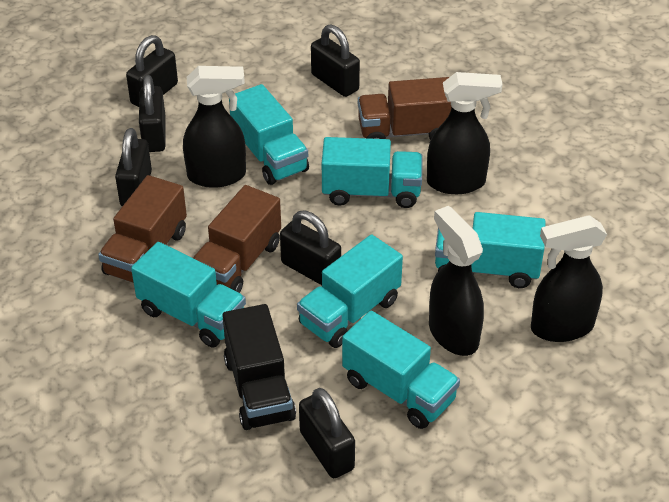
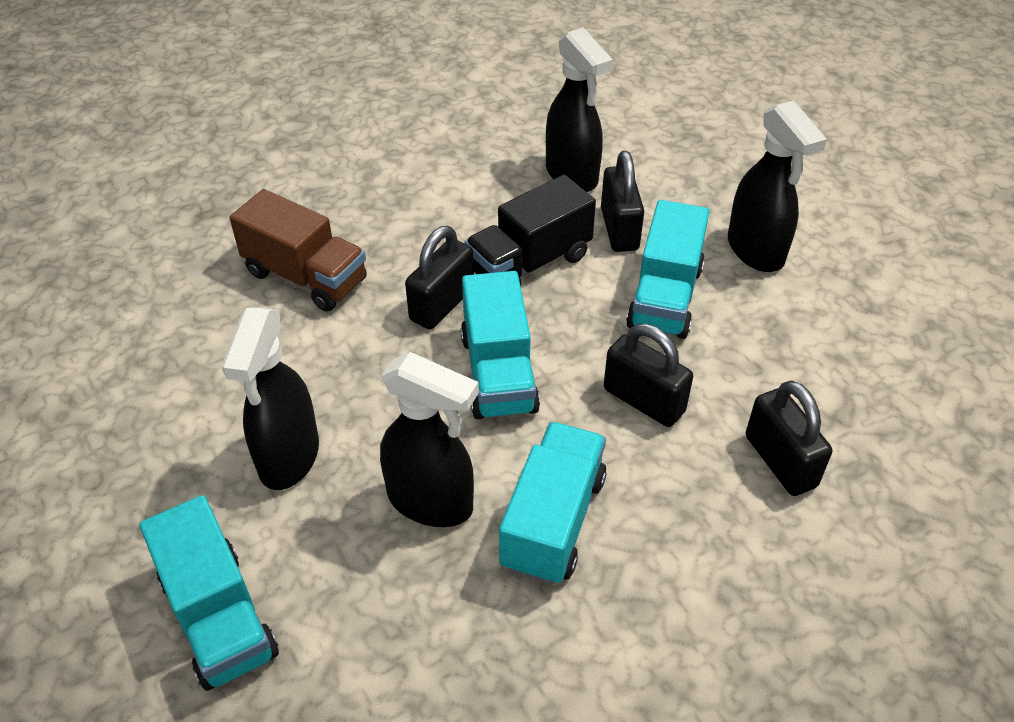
black padlock: [115,128,152,206] [126,35,178,107] [139,75,166,152] [280,211,341,285] [299,388,355,478] [311,25,360,97] = 6 -> [405,226,474,330] [601,151,644,252] [604,324,693,427] [746,380,832,496] = 4
brown truck: [98,175,187,283] [193,185,281,293] [358,77,452,140] = 3 -> [230,189,367,312] = 1
turquoise truck: [131,242,246,347] [229,84,309,185] [297,234,403,348] [322,137,423,208] [342,310,460,429] [435,212,546,288] = 6 -> [140,495,279,691] [461,271,540,419] [499,422,607,585] [626,200,710,339] = 4

